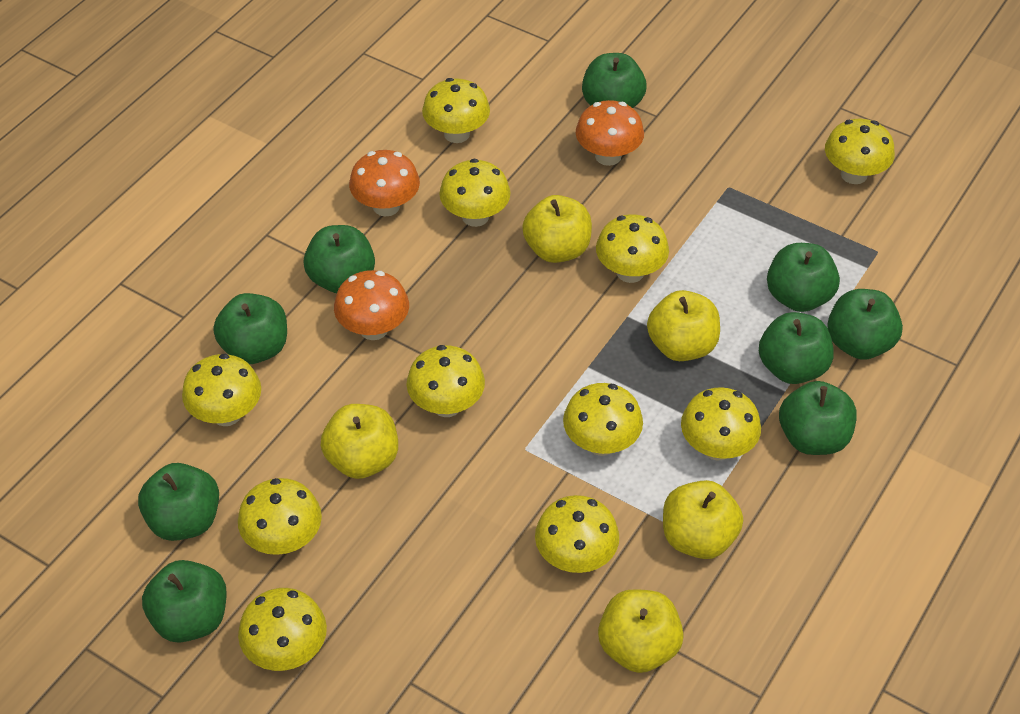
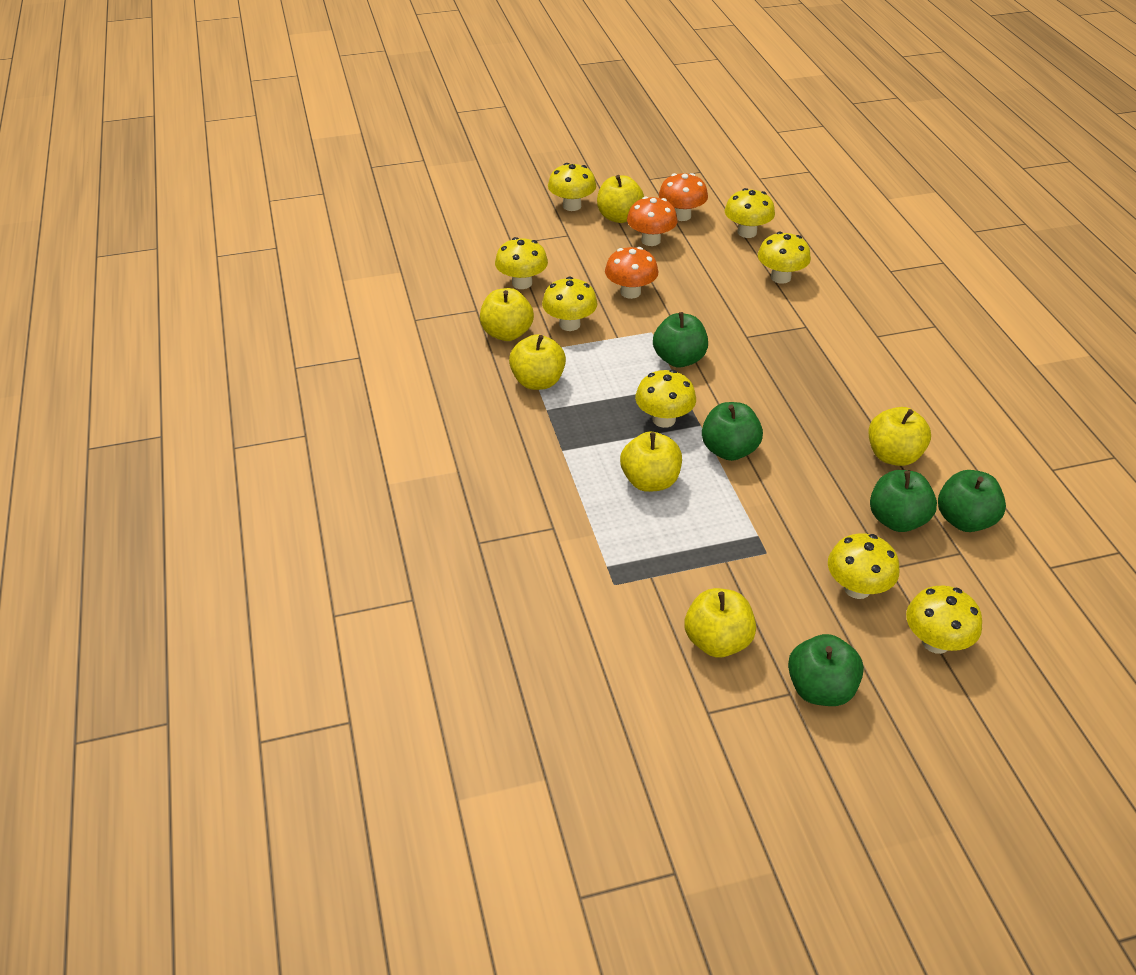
green apple: [138,463,219,541] [142,560,227,643] [213,293,287,364] [304,225,375,293] [582,53,646,108] [759,312,834,384] [767,243,840,312] [779,381,857,455] [827,289,903,360] = 9 -> [653,312,708,368] [702,402,763,461] [788,634,864,706] [870,470,937,532] [938,470,1006,532] = 5
yellow apple: [321,404,398,479] [522,195,592,263] [598,589,684,673] [647,290,720,361] [663,480,743,559] = 5 -> [480,288,534,341] [509,334,566,390] [597,175,644,223] [620,431,682,492] [684,588,756,658] [868,407,931,466] = 6
yellow mushroom: [182,354,261,426] [238,478,322,555] [238,588,327,671] [407,345,485,417] [422,78,490,143] [439,159,511,227] [535,495,619,573] [563,383,643,456] [596,214,669,283] [681,387,761,461] [825,119,895,184] = 11 -> [495,237,548,289] [542,277,598,331] [548,163,596,211] [635,370,696,428] [725,188,775,238] [758,232,811,284] [828,533,899,599] [906,586,982,654] = 8

